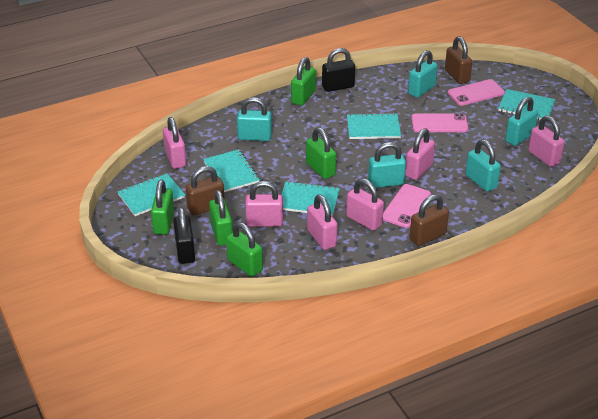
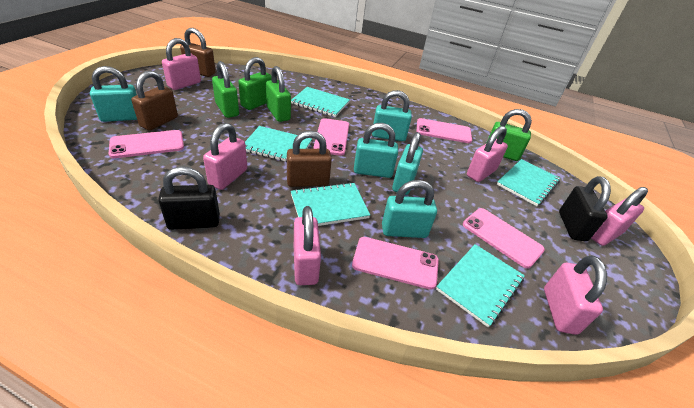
green padlock: [151,179,174,235] [209,190,233,246] [226,222,263,277] [291,57,316,105] [306,127,336,179] = 5 -> [212,61,239,118] [238,57,272,110] [266,66,291,122] [487,109,532,161] = 4
pink phone: [383,184,431,228] [411,113,468,132] [448,79,505,106] = 3 -> [109,130,184,158] [313,118,349,156] [352,237,439,290] [416,118,472,143] [463,208,545,269] = 5

